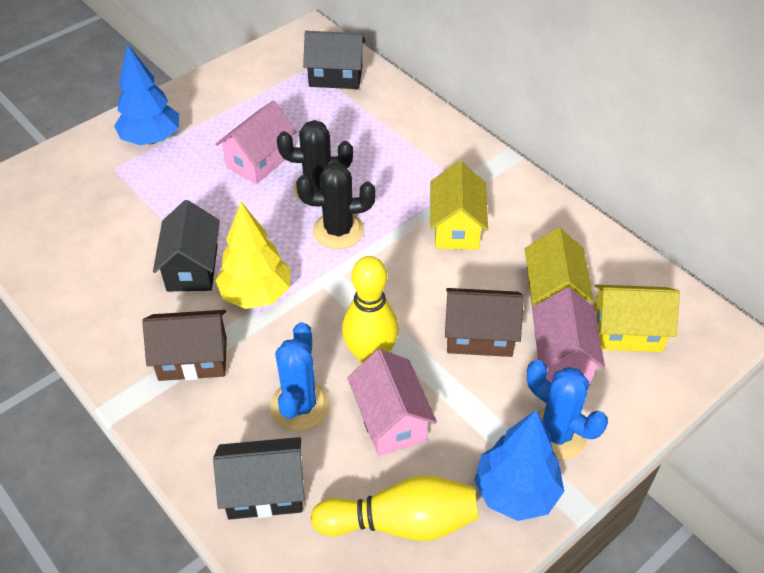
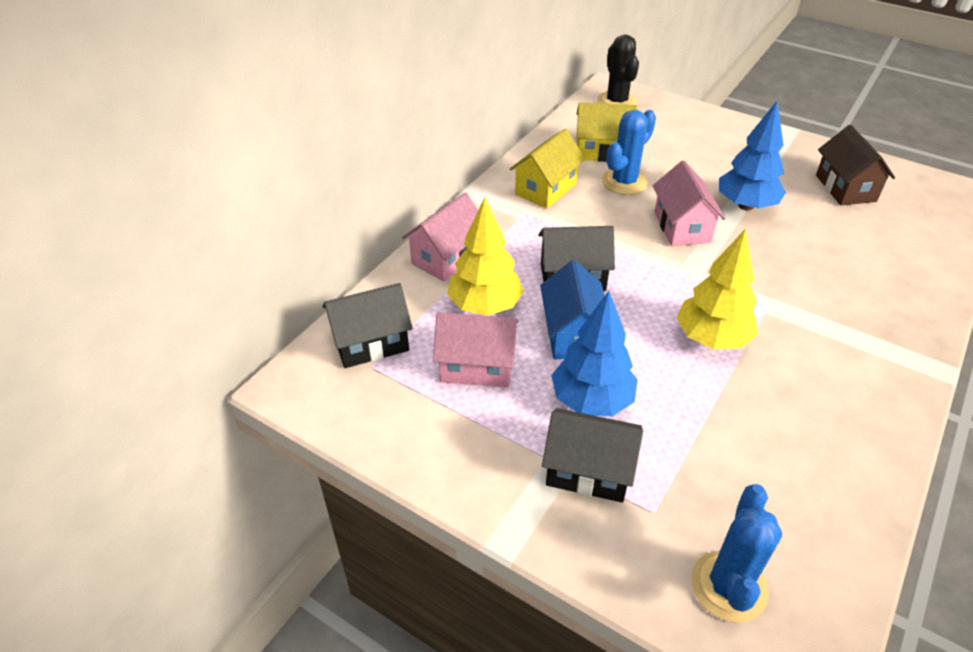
black cactus: [277,120,353,201] [296,162,376,249] = 2 -> [597,35,639,105] = 1
blue house: none = 0 -> [540,260,605,359] = 1
brown house: [142,310,227,381] [445,288,524,357] = 2 -> [816,125,895,205] = 1
yellow bowling pin: [311,475,479,541] [342,256,399,363] = 2 -> none = 0
yellow house: [430,161,488,250] [525,228,594,307] [594,285,680,352] = 3 -> [510,128,585,209] [576,103,637,162] = 2
yellow tree: [215,202,290,309] = 1 -> [447,197,524,316] [676,229,758,349] = 2

